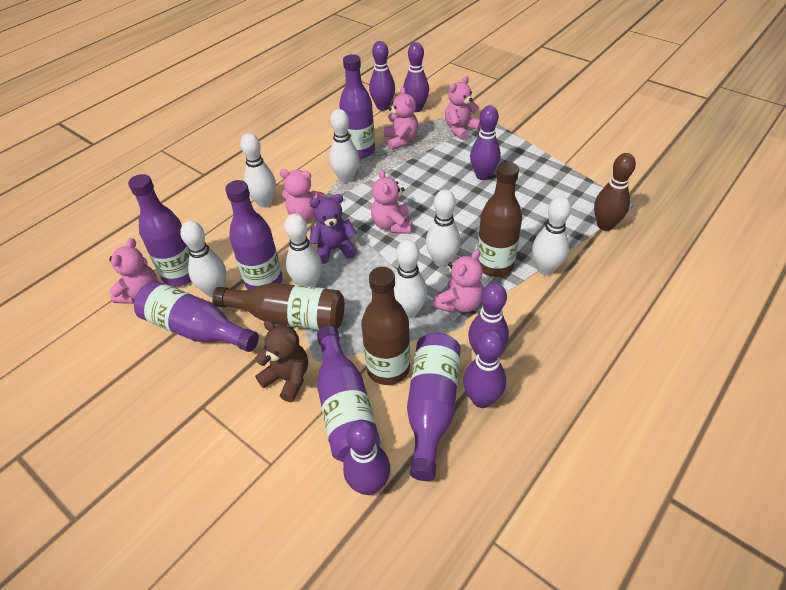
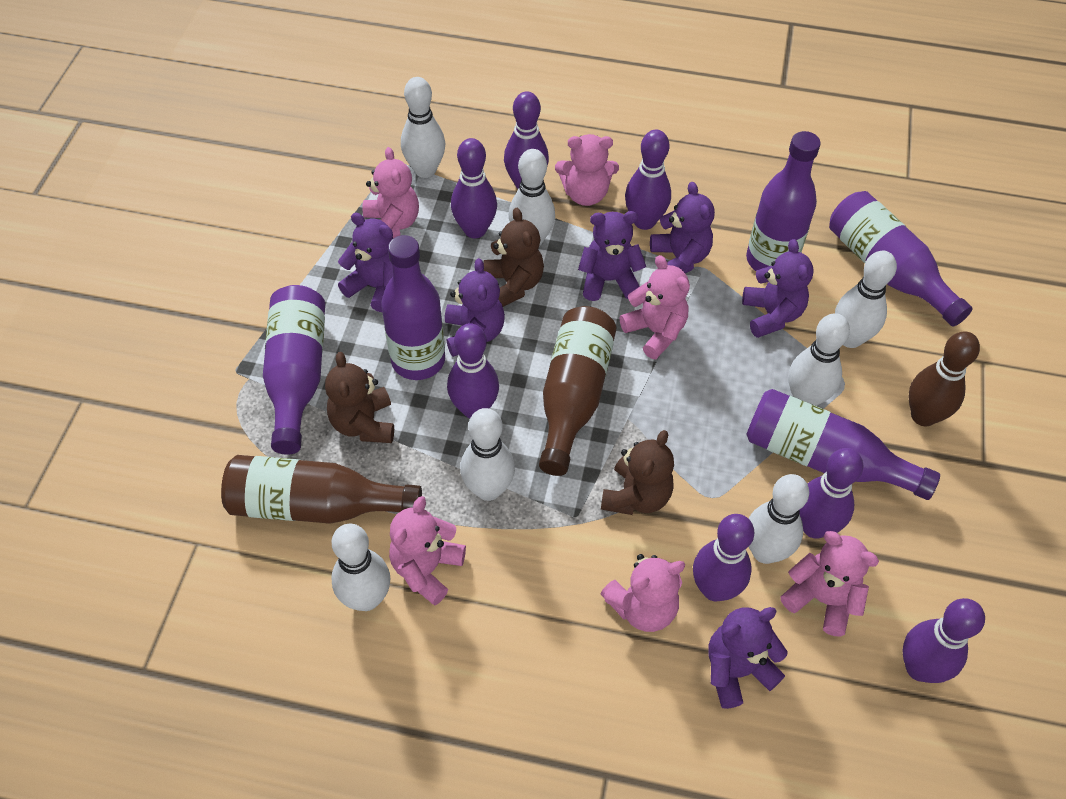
brown bottle: [212,283,344,330] [361,267,410,385] [477,162,522,277] = 3 -> [221,455,422,524] [539,306,616,476] = 2
brown teddy bear: [255,320,308,402] = 1 -> [325,352,394,443] [484,208,544,307] [601,430,674,515] = 3
purple bottle: [128,174,191,287] [134,281,259,352] [225,180,283,290] [317,326,380,462] [339,54,375,159] [407,333,461,481] = 6 -> [263,285,325,455] [381,235,445,380] [746,131,821,271] [746,389,940,500] [829,191,973,327] = 5
purple bowling pin: [343,420,390,495] [369,41,395,111] [403,42,429,112] [463,329,506,408] [468,283,509,356] [470,105,500,180] = 6 -> [447,323,499,418] [451,138,497,239] [504,91,549,189] [625,130,671,230] [693,514,754,601] [799,448,863,539] [902,598,985,683] = 7
purple teddy bear: [310,194,357,264] = 1 -> [338,213,393,312] [445,258,505,357] [578,211,646,301] [650,182,715,274] [708,607,787,709] [742,239,814,338] = 6

